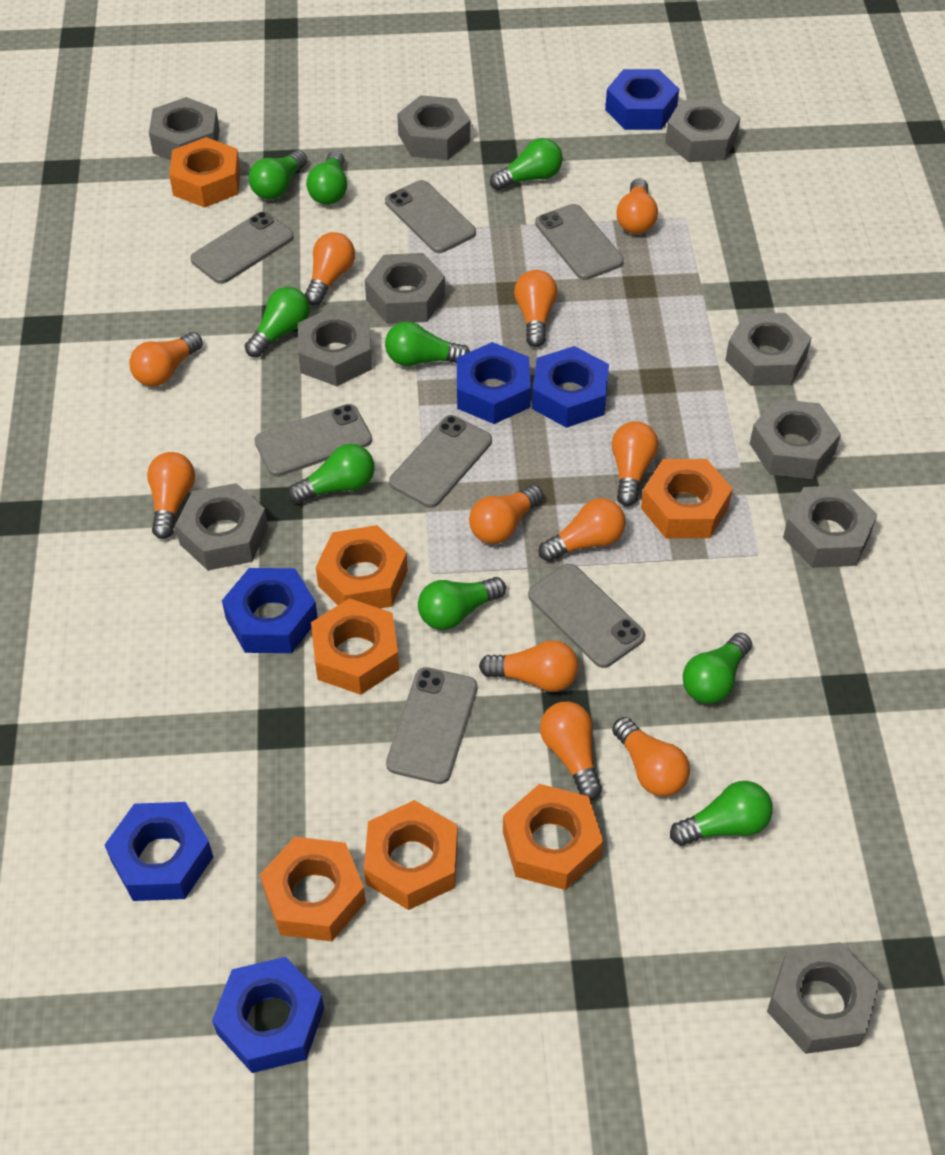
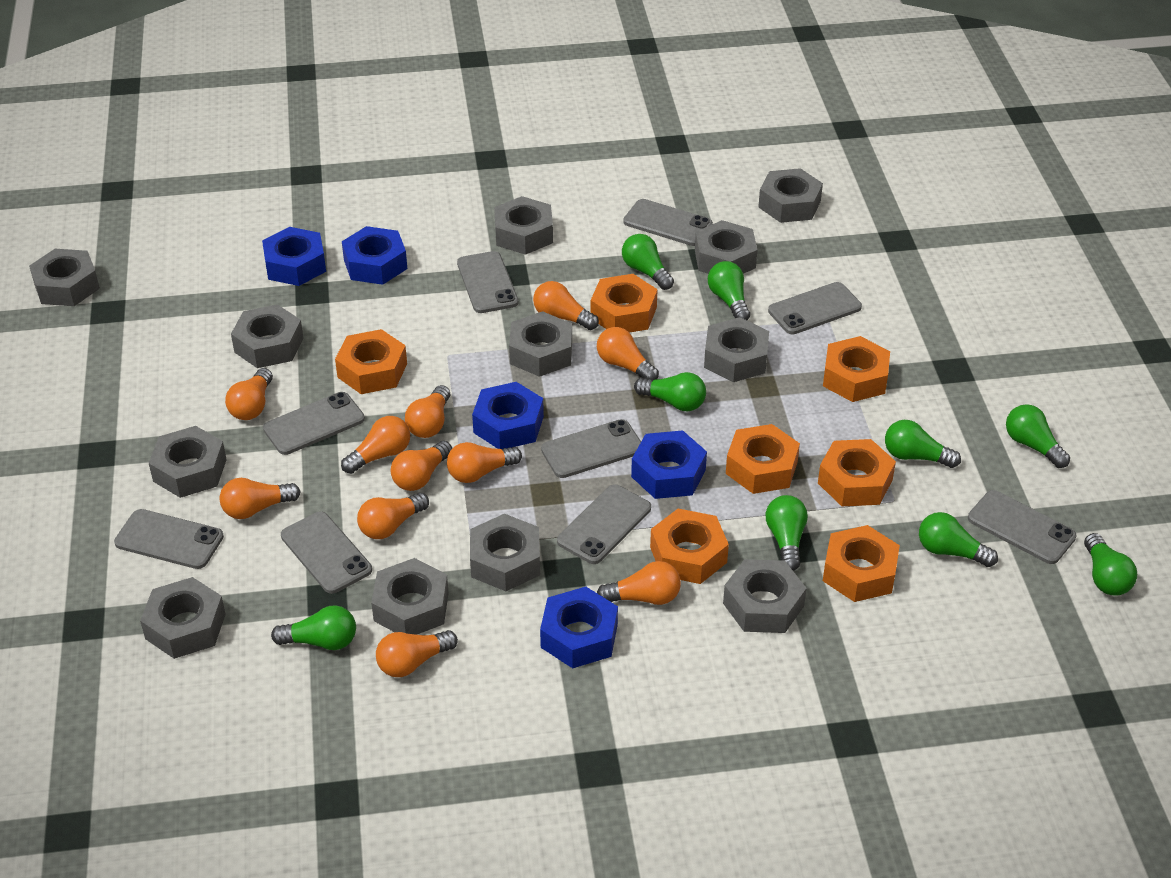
blue nut: [105,802,213,901] [212,957,324,1073] [222,568,318,653] [457,342,531,424] [532,346,609,428] [605,69,679,130] = 6 -> [262,227,326,286] [342,226,407,285] [472,382,544,449] [540,587,618,668] [631,430,707,499] = 5
grey nut: [149,97,220,160] [175,483,268,570] [298,307,372,386] [365,253,445,324] [397,95,470,160] [665,98,741,162] [725,313,811,386] [750,399,841,479] [767,942,880,1054] [783,485,877,568] = 10 -> [29,249,100,306] [140,577,226,659] [149,426,227,498] [231,304,303,368] [371,558,449,635] [470,514,540,591] [494,196,553,255] [509,311,572,377] [695,220,757,274] [704,317,769,382] [723,559,807,633] [758,168,823,223] = 12
grey phone: [190,211,294,284] [255,404,372,477] [385,180,476,253] [386,667,478,784] [389,415,492,508] [528,564,645,668] [535,204,624,280] = 7 -> [114,509,224,569] [263,392,365,455] [281,512,372,594] [457,251,518,313] [541,419,641,478] [557,484,651,564] [623,199,713,246] [768,282,862,334] [968,490,1077,564] = 9

